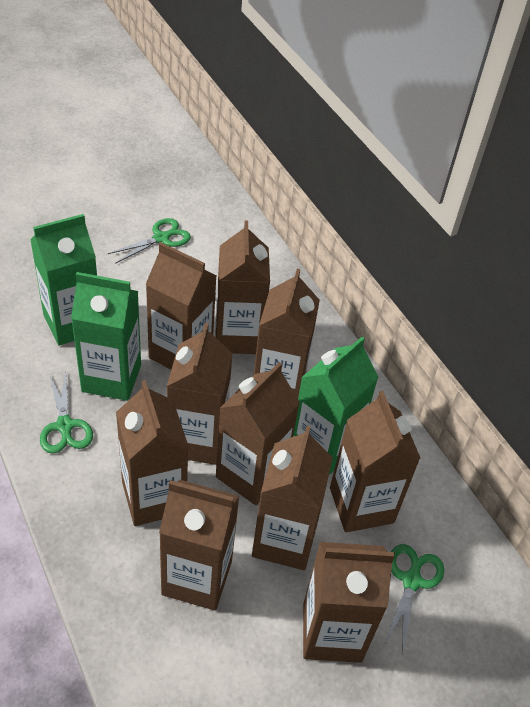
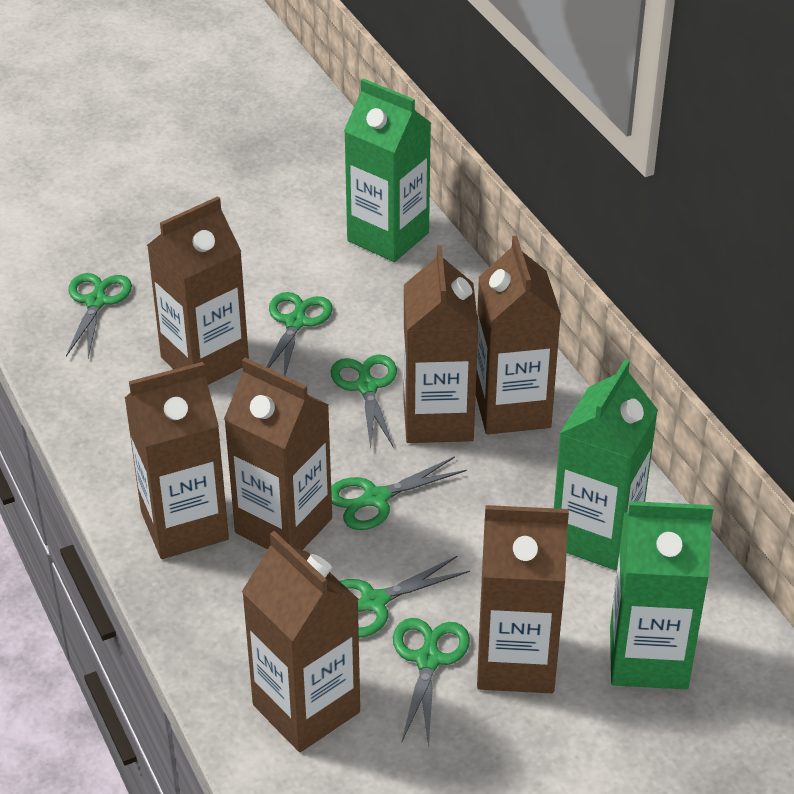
brown carton: [116,380,188,526] [146,242,217,369] [159,480,239,611] [167,323,233,465] [216,220,270,354] [216,362,300,505] [252,426,333,570] [254,269,320,399] [303,542,395,663] [330,391,420,532] = 10 -> [125,362,229,559] [147,196,249,385] [224,358,332,550] [242,531,360,752] [403,245,479,443] [476,236,561,434] [477,505,569,693] = 7
green scissors: [40,370,93,453] [108,218,191,264] [384,544,444,651] = 3 -> [66,273,132,358] [266,292,333,376] [331,354,397,449] [331,456,467,530] [340,556,470,638] [393,618,470,746] = 6

